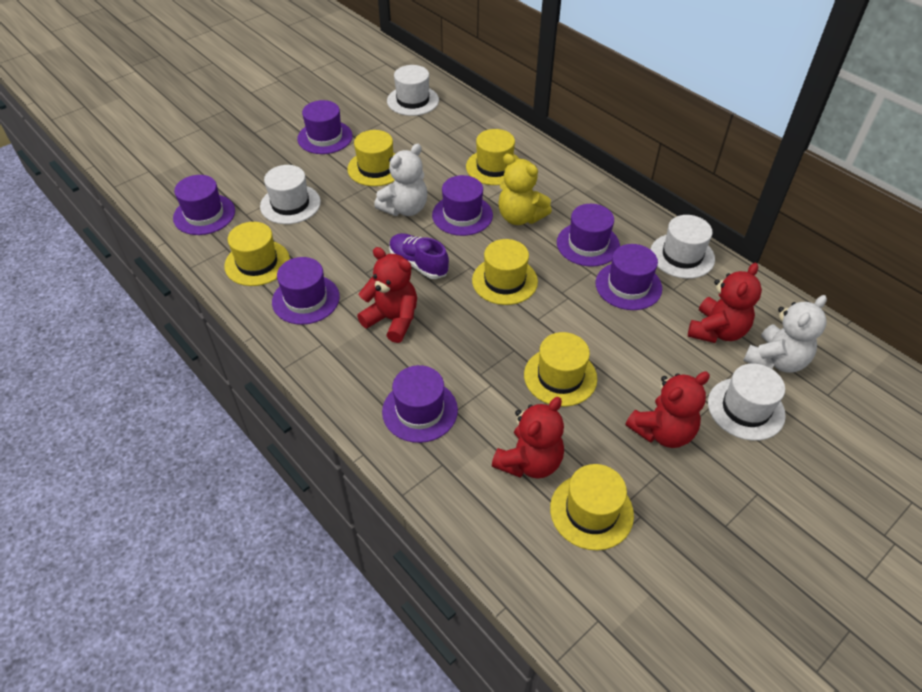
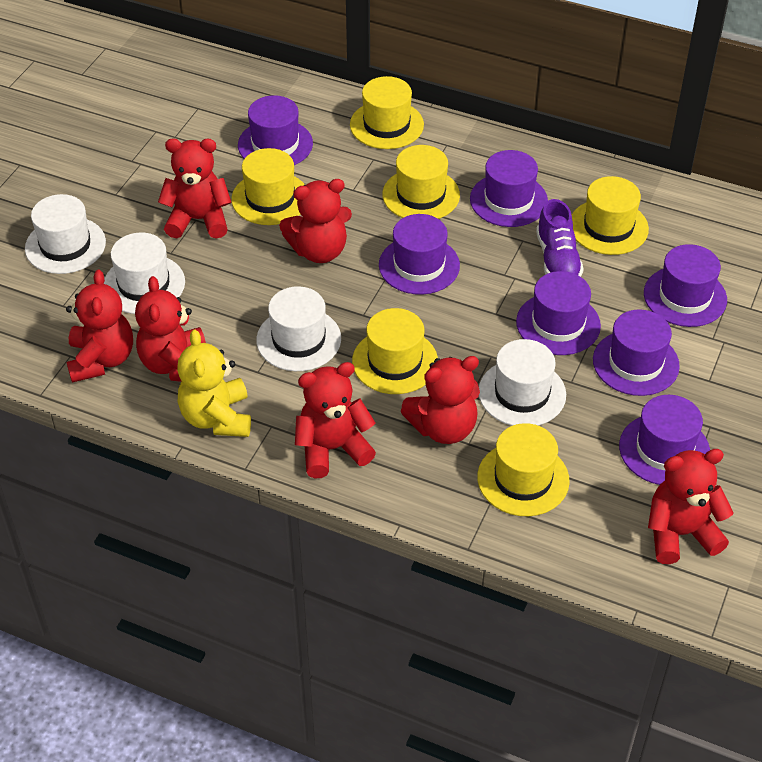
red teddy bear: [357,247,417,343] [492,397,564,479] [626,371,710,448] [688,263,762,343] = 4 -> [66,270,133,383] [135,276,206,382] [158,138,232,238] [279,179,352,263] [295,362,376,478] [400,356,480,444] [648,449,733,564] = 7
white teddy bear: [374,144,428,216] [743,295,827,373] = 2 -> none = 0

